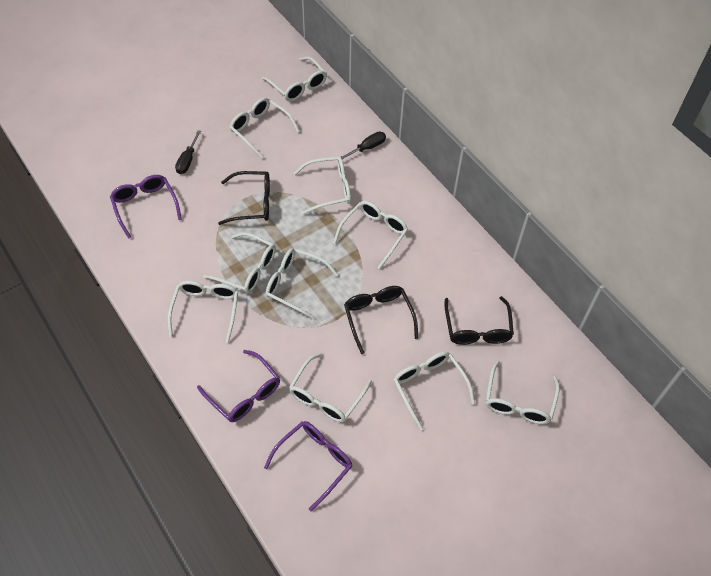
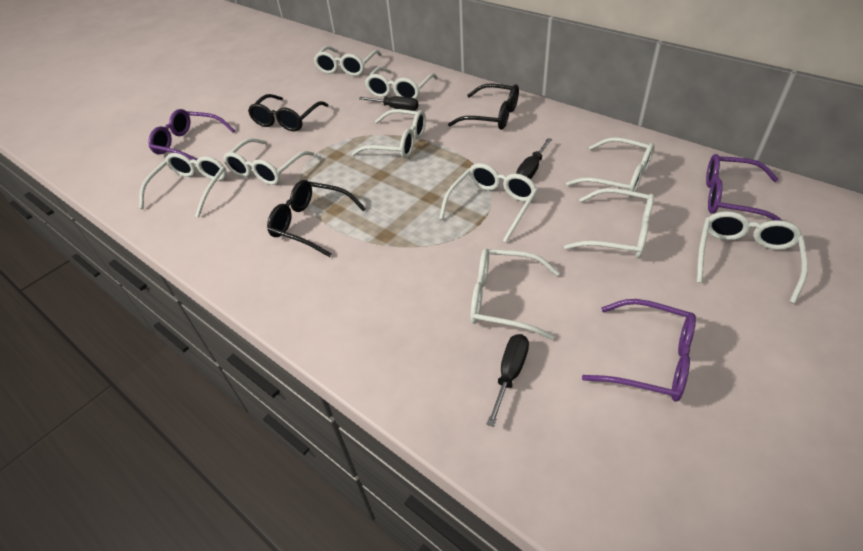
black screwdriver: [175,130,201,174] [341,132,386,160] = 2 -> [359,96,418,111] [487,334,529,427] [516,138,552,179] = 3

